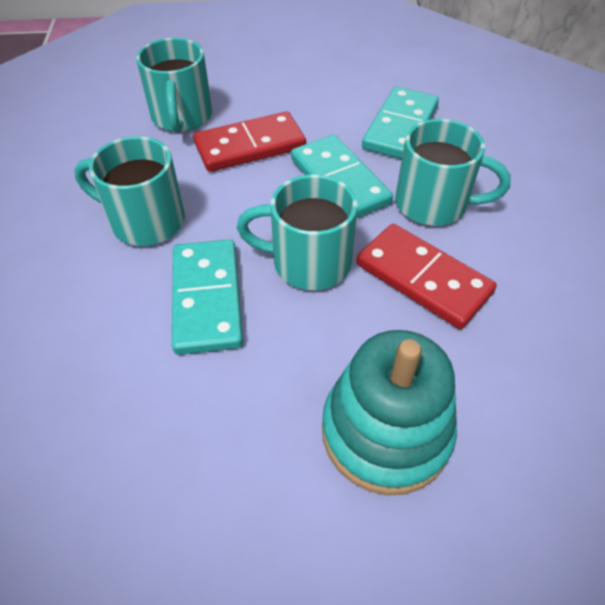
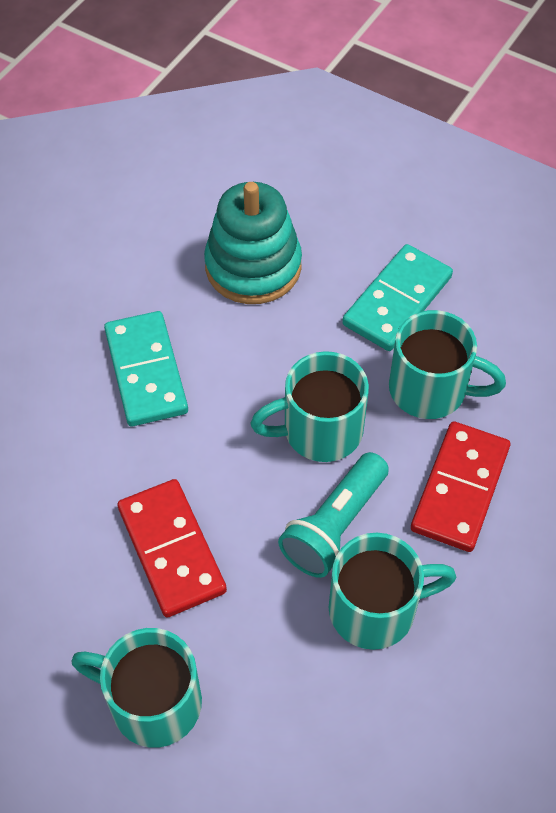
turquoise domino: [172,239,243,355] [291,135,393,218] [362,86,439,159] = 3 -> [104,311,188,426] [342,244,453,351] = 2
turquoise flashlight: none = 0 -> [278,452,389,578] = 1

